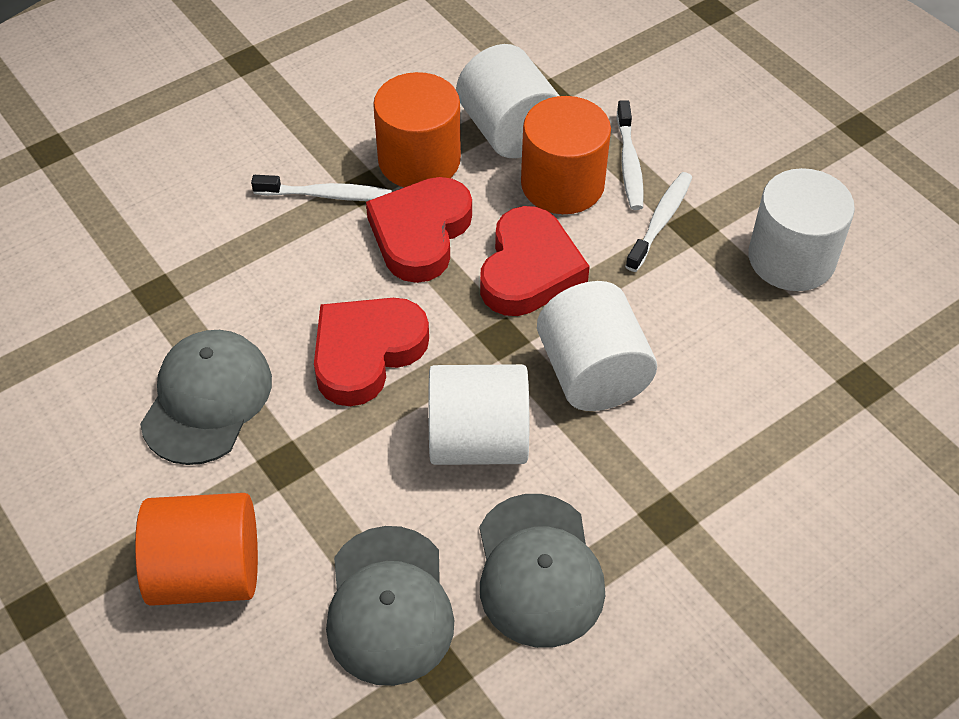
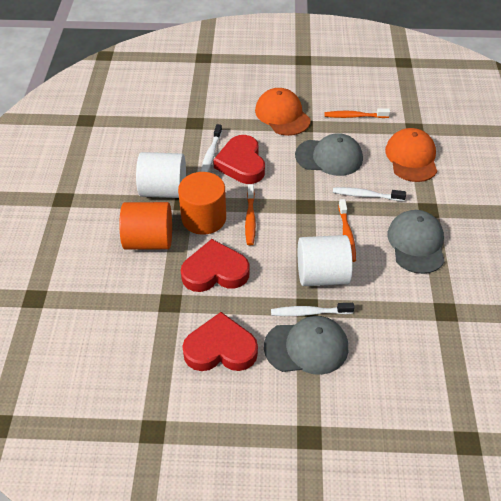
orange cap: none = 0 -> [255,88,311,136] [385,128,437,182] = 2
orange cylinder: [135,493,258,606] [373,72,461,187] [521,96,611,214] = 3 -> [119,202,172,250] [178,172,226,235] = 2
orange toothbrush: none = 0 -> [245,185,256,245] [324,108,390,118] [338,199,356,262] = 3
white cylinder: [428,364,529,465] [456,44,559,158] [537,281,657,411] [748,168,855,291] = 4 -> [136,152,186,198] [298,235,353,286] = 2

